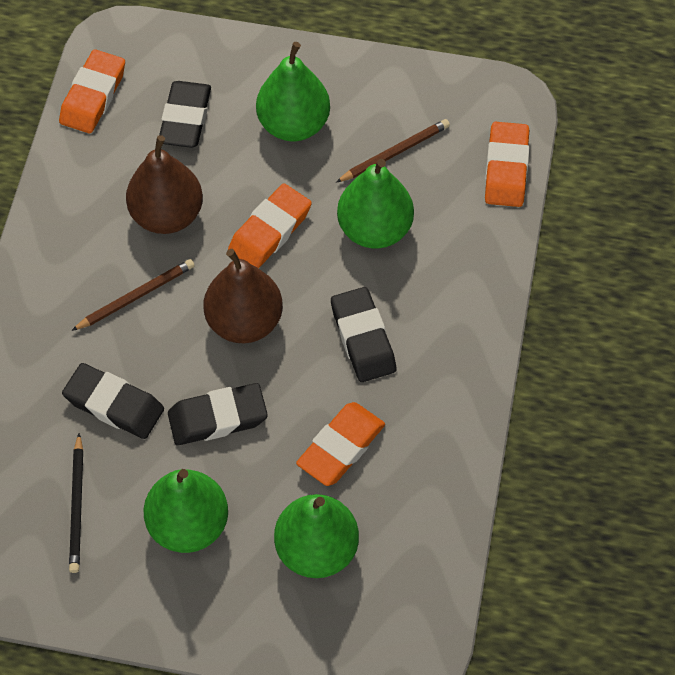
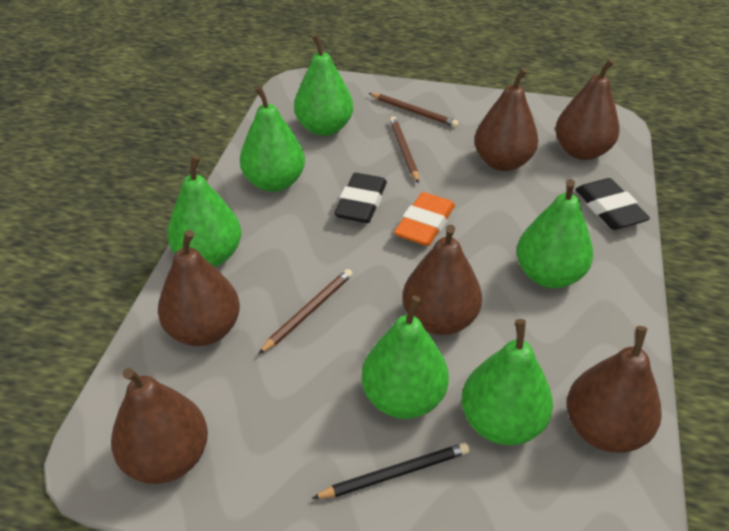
black eraser: [62,363,164,439] [159,81,211,148] [168,383,268,445] [331,287,396,382] = 4 -> [334,173,387,223] [575,178,650,230] = 2
brown pear: [126,135,203,234] [204,249,283,343] = 2 -> [111,368,208,484] [158,230,240,346] [403,225,482,335] [474,68,538,171] [555,58,620,160] [567,326,662,453] = 6
brown pencil: [71,259,195,331] [336,119,450,182] = 2 -> [258,269,353,354] [369,93,459,127] [390,116,419,183] = 3
green pear: [144,469,228,553] [256,42,330,141] [274,494,359,578] [337,159,414,248] = 4 -> [167,155,241,267] [240,86,305,192] [294,34,353,136] [362,296,449,419] [462,319,553,445] [517,179,593,288] = 6
orange eraser: [59,49,125,133] [228,183,312,268] [296,402,385,486] [485,122,529,207] = 4 -> [394,192,455,246] = 1

